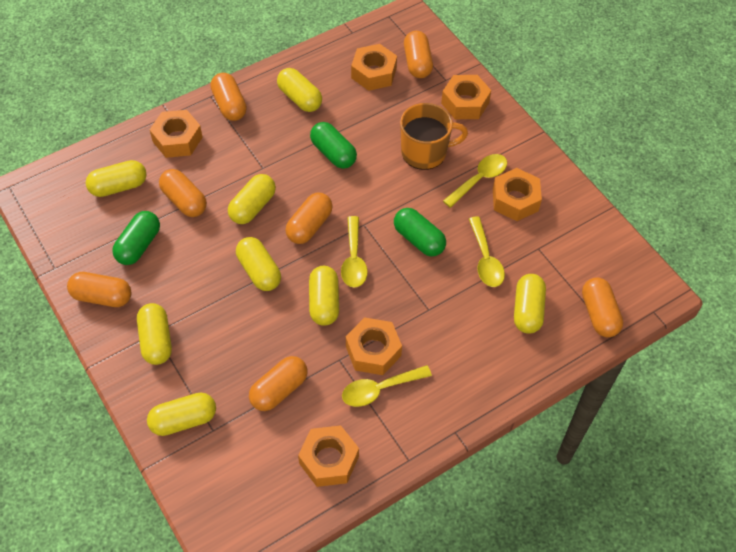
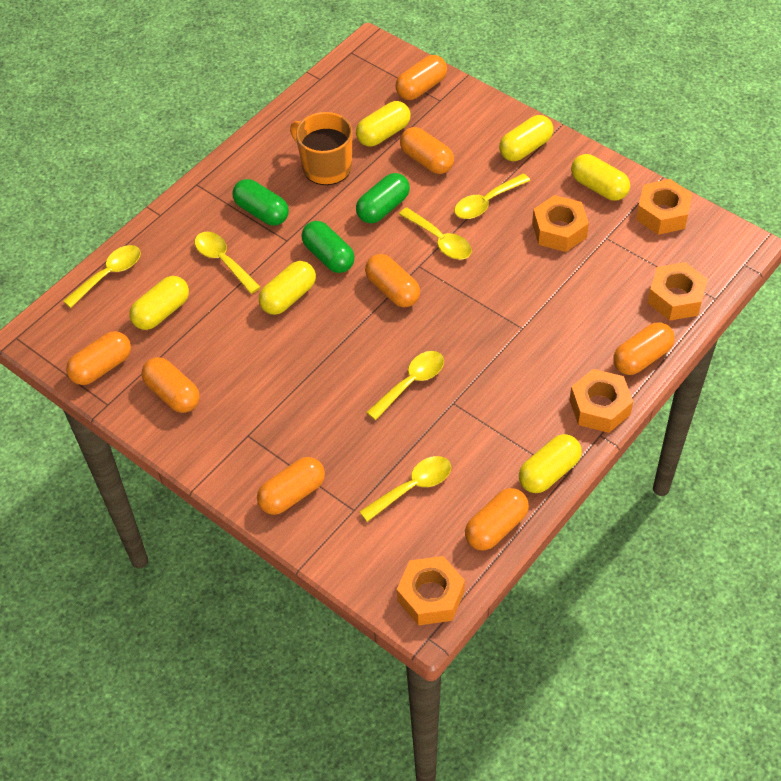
orange capsule: [67,272,131,307] [159,169,207,217] [210,73,247,121] [249,356,308,411] [285,193,333,244] [404,31,433,78] [582,277,623,337] = 7 -> [66,331,131,385] [141,357,200,413] [257,457,325,515] [365,254,420,307] [396,55,447,100] [400,127,454,174] [465,488,529,551] [613,322,675,375] = 8
orange nut: [150,110,203,158] [298,425,359,487] [346,317,402,375] [351,44,397,91] [441,75,491,119] [493,168,542,221] = 6 -> [397,556,465,625] [532,195,589,252] [569,369,633,433] [636,179,693,235] [647,262,708,321] = 5
yellow capsule: [86,160,147,197] [137,303,172,365] [147,392,216,436] [228,174,276,224] [236,237,281,291] [277,68,322,112] [309,266,339,326] [514,274,546,334] = 8 -> [129,276,189,330] [259,261,316,315] [356,101,411,146] [499,115,553,161] [519,434,582,493] [571,154,630,201] = 6
yellow spoon: [341,216,368,288] [342,365,432,407] [443,154,507,208] [469,216,505,287] = 4 -> [63,245,141,308] [195,232,261,294] [359,456,451,522] [366,351,444,420] [399,207,472,260] [454,173,530,219] = 6

